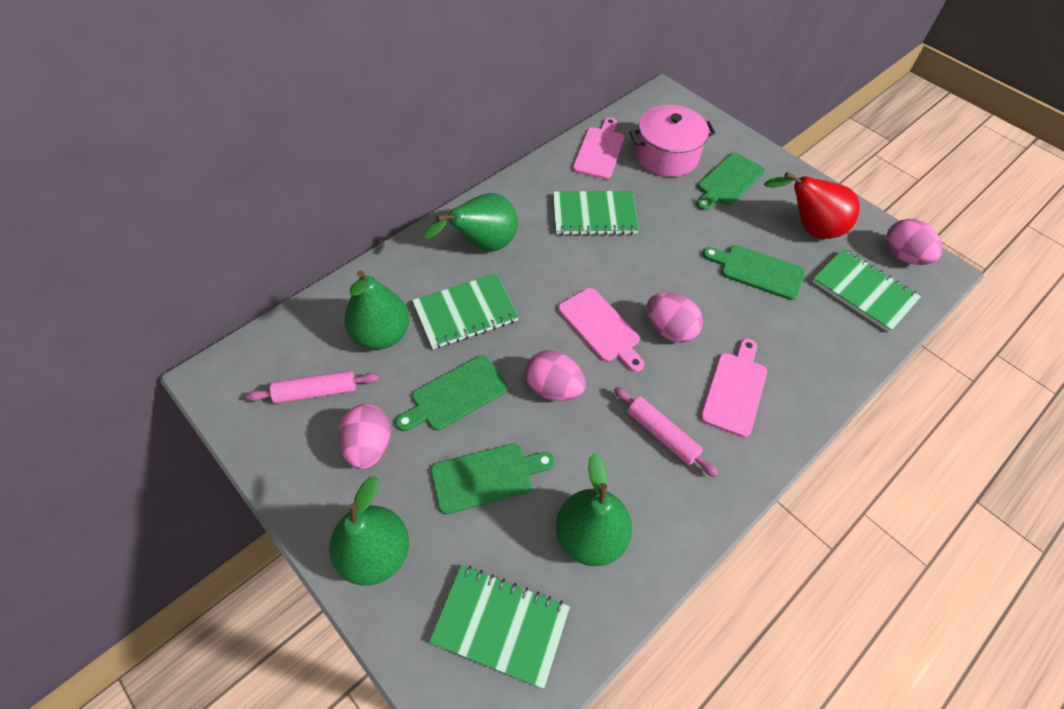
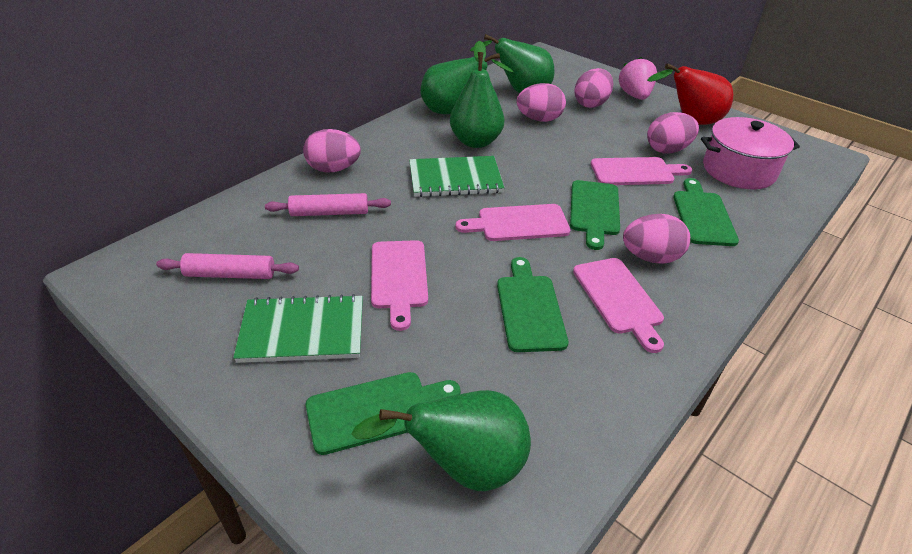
green notebook: [412,274,519,349] [429,565,570,689] [553,191,639,235] [812,248,921,332] = 4 -> [233,294,363,363] [409,156,504,197] = 2
pink cutting board: [558,288,644,372] [573,117,624,179] [700,338,767,437] = 3 -> [371,240,428,331] [455,204,570,241] [573,258,664,353] [591,157,692,185] = 4
pink egg: [338,404,391,469] [525,350,586,401] [647,292,703,343] [886,219,943,265] = 4 -> [303,129,361,173] [517,83,566,122] [575,68,613,108] [623,214,690,264] [647,112,699,153] = 5
pink strawberry: none = 0 -> [619,57,657,100] = 1

